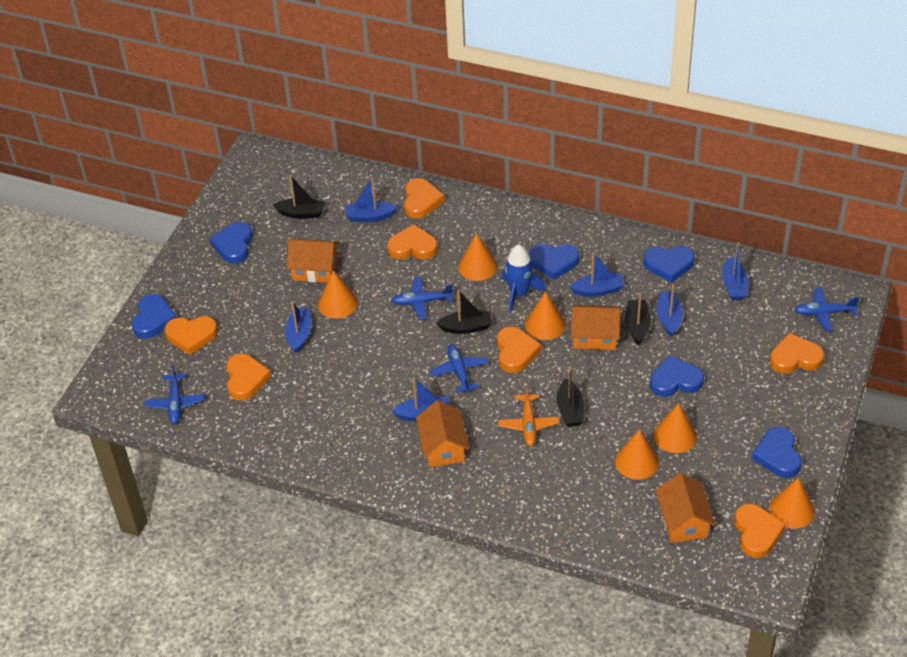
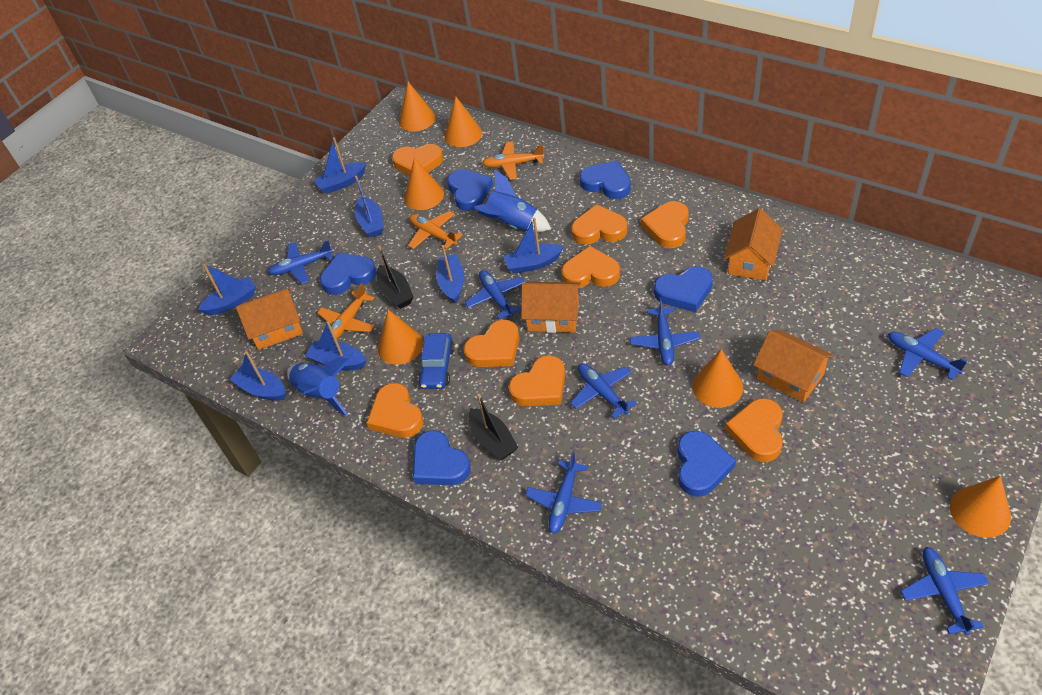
black boat: [273,175,325,219] [436,290,492,334] [557,367,584,427] [625,293,651,345] = 4 -> [376,245,414,309] [468,394,518,460] = 2
blue boat: [285,301,311,353] [346,178,398,222] [392,378,449,421] [569,253,625,297] [657,284,683,337] [722,242,748,300] = 6 -> [198,264,256,315] [229,351,286,401] [305,321,367,370] [314,137,366,194] [355,176,384,238] [437,245,465,304] [503,218,563,274] = 7
blue car: none = 0 -> [418,333,455,389] = 1
blue plane: [145,365,205,424] [391,277,453,320] [429,344,488,393] [794,287,860,331] = 4 -> [268,240,333,284] [465,270,525,319] [525,452,602,534] [570,363,637,419] [630,297,700,366] [888,328,967,380] [901,547,989,635] = 7
blue rocket: [502,244,546,313] = 1 -> [287,357,350,416] [474,170,551,232] = 2
orange heart: [164,316,218,355] [226,354,271,401] [387,224,438,260] [404,178,445,219] [497,327,541,373] [735,504,786,558] [770,333,824,374] = 7 -> [367,383,424,438] [392,144,443,176] [464,319,519,367] [509,355,565,406] [561,246,620,288] [571,204,627,245] [641,201,689,248] [725,398,783,462] = 8
orange plane: [498,385,559,446] = 1 -> [317,283,374,339] [408,211,463,249] [482,141,544,180] = 3

